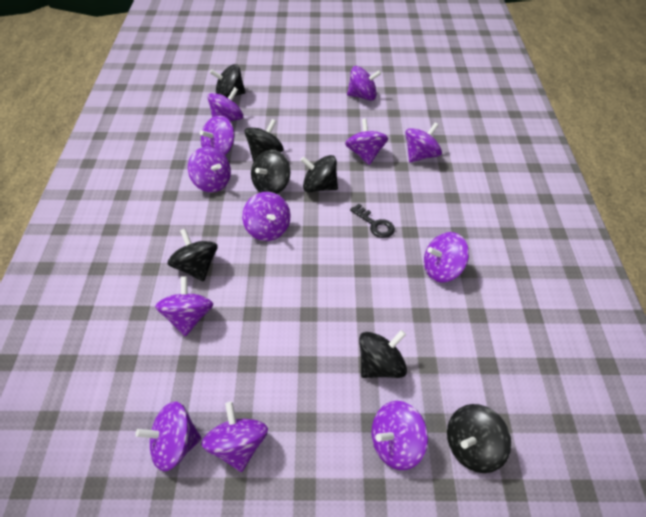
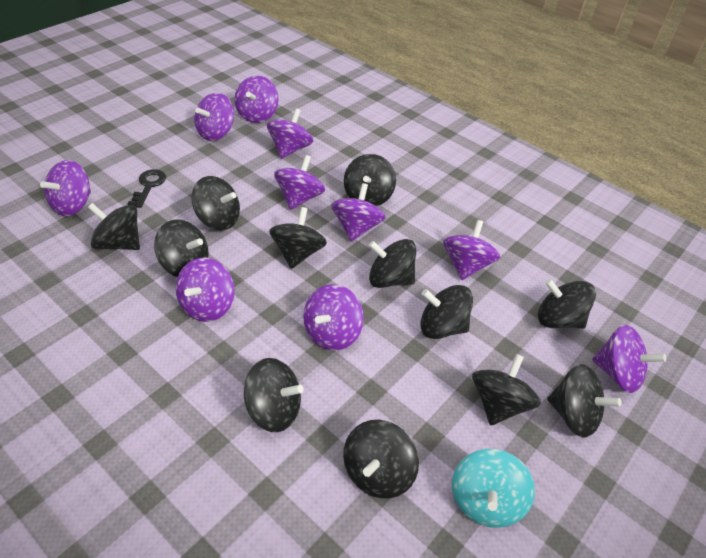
black spinning top: [167,228,218,281] [210,64,246,98] [245,119,284,162] [251,150,291,194] [301,155,338,192] [359,330,407,378] [447,404,511,473] = 7 -> [87,203,140,250] [154,219,209,277] [191,176,240,231] [244,358,303,432] [269,207,327,269] [343,420,419,498] [344,154,396,206] [369,239,416,288] [420,285,473,339] [472,354,541,425] [538,279,596,329] [547,364,622,438] = 12
purple spinning top: [135,401,202,471] [155,276,213,337] [188,147,231,192] [200,115,234,155] [201,402,268,472] [207,87,243,121] [242,192,290,241] [345,119,388,165] [347,66,381,101] [371,401,428,470] [405,122,442,162] [424,232,469,283] = 12 -> [40,160,91,216] [176,258,235,322] [194,93,234,141] [235,76,279,123] [267,108,313,159] [274,155,325,210] [303,284,364,350] [331,183,386,242] [443,220,500,280] [592,325,666,393] = 10
turquoise spinning top: none = 0 -> [452,449,535,528] = 1

